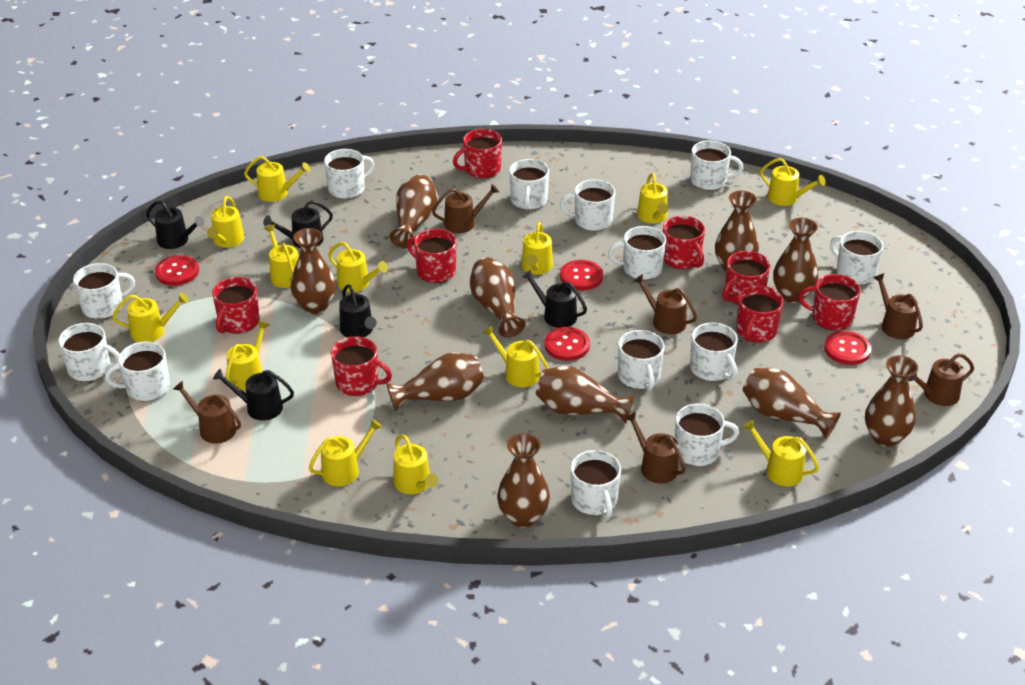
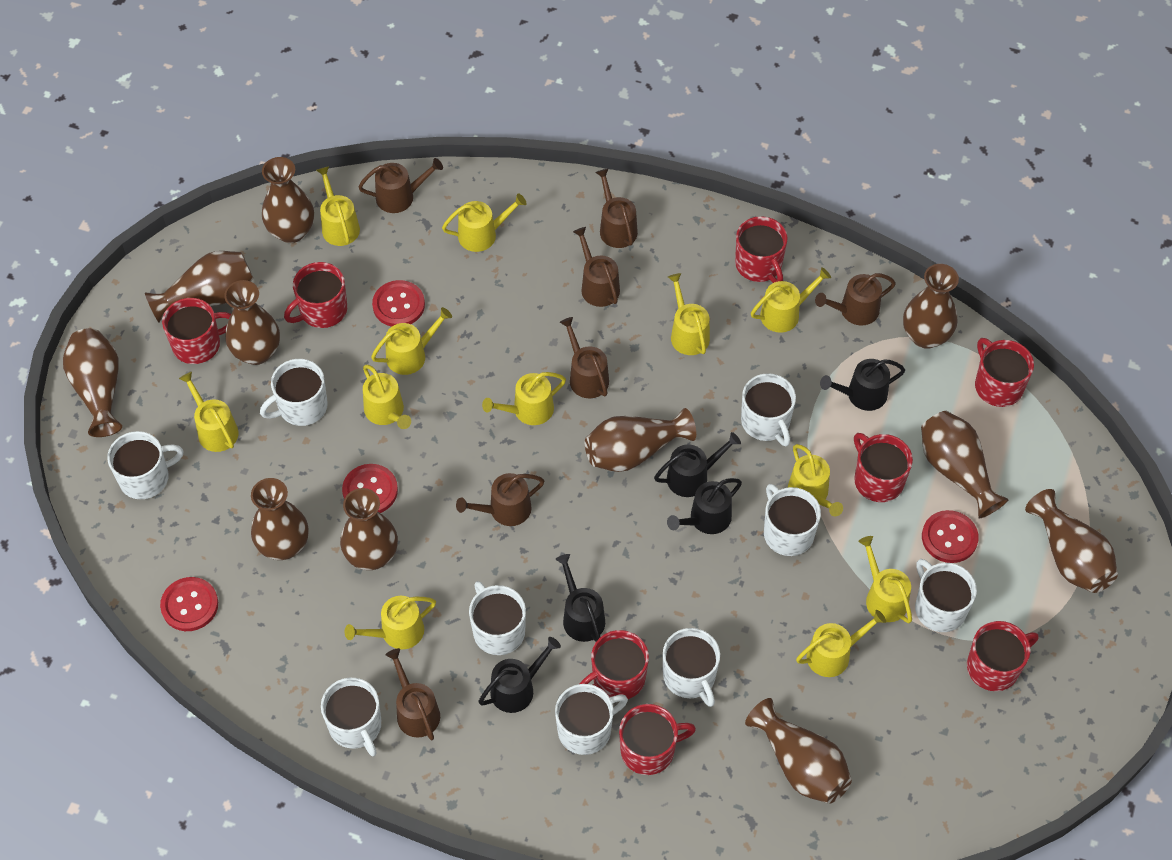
brown vase: [290,228,336,314] [386,352,484,411] [390,174,438,248] [470,257,526,338] [497,433,550,528] [536,366,635,424] [715,191,759,272] [742,368,841,439] [773,218,818,303] [865,355,918,447] = 10 -> [63,328,122,437] [145,251,253,322] [224,280,280,365] [251,478,308,560] [262,157,314,243] [340,488,398,570] [585,408,696,472] [745,698,852,804] [903,264,959,349] [921,411,1009,518] [1025,489,1118,593] = 11
brown watering can: [173,380,241,444] [432,184,499,233] [625,412,686,484] [633,274,697,334] [873,273,923,339] [908,353,974,406] = 6 -> [358,158,443,213] [386,648,440,740] [456,473,545,526] [560,317,609,398] [573,227,620,307] [595,168,638,248] [815,273,896,325] = 7
white mug: [58,323,120,382] [73,263,135,319] [105,342,170,402] [324,149,374,199] [509,159,549,210] [560,179,615,231] [571,450,621,518] [608,226,666,280] [618,330,664,391] [675,404,739,467] [690,140,743,190] [690,322,738,382] [830,231,883,285] = 13 -> [107,431,183,499] [260,359,328,426] [321,678,382,757] [469,581,526,655] [555,684,628,755] [663,628,720,707] [741,373,796,447] [764,484,821,556] [915,559,977,632] = 9
yellow watering can: [112,293,189,342] [207,196,245,248] [225,321,270,391] [244,156,310,202] [264,225,299,288] [309,419,382,486] [328,242,388,292] [393,434,438,494] [483,326,549,387] [521,222,553,274] [637,173,668,224] [743,419,819,486] [760,158,826,206] = 13 -> [179,372,239,452] [316,166,360,246] [344,596,436,649] [363,365,411,429] [371,307,452,375] [442,193,526,252] [482,372,566,425] [668,273,710,355] [751,267,831,333] [788,444,843,516] [796,610,886,677] [858,536,912,623] = 12

